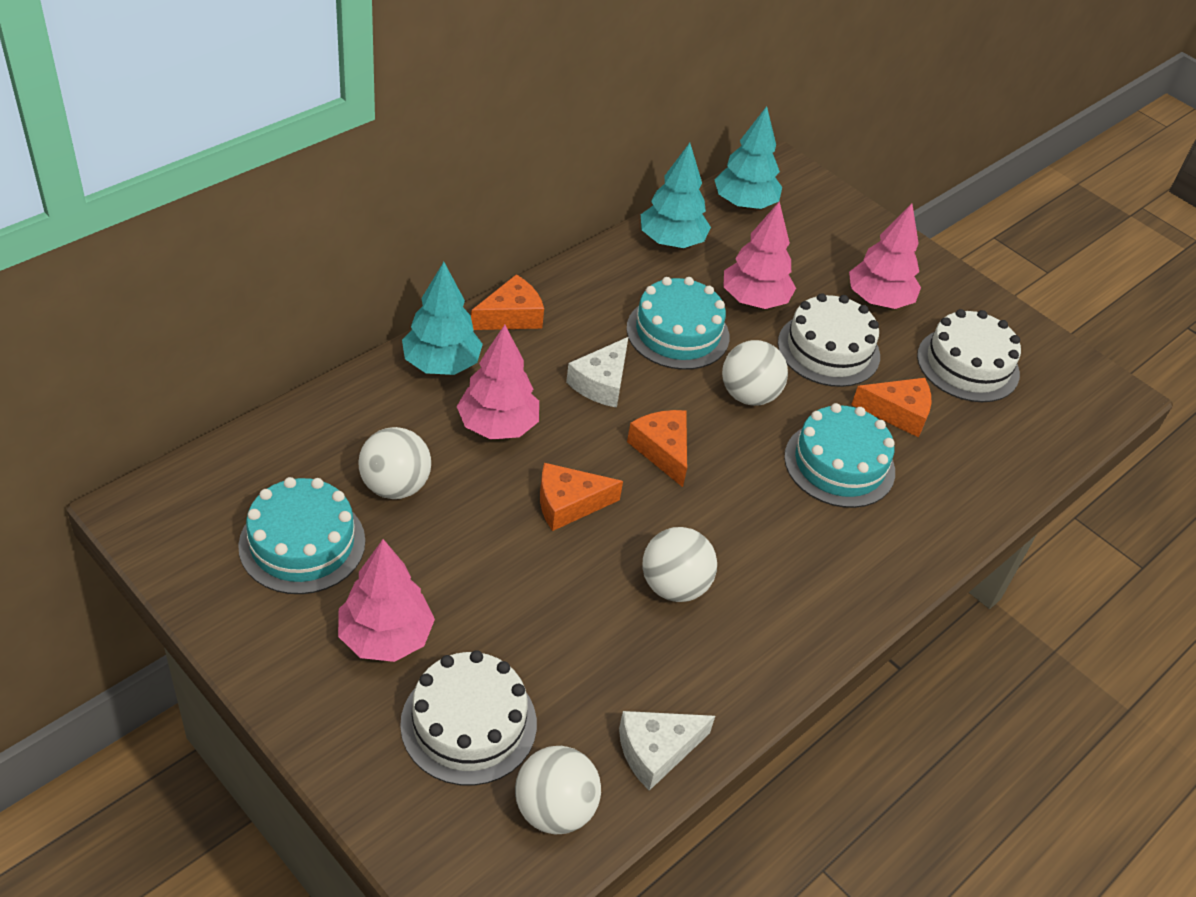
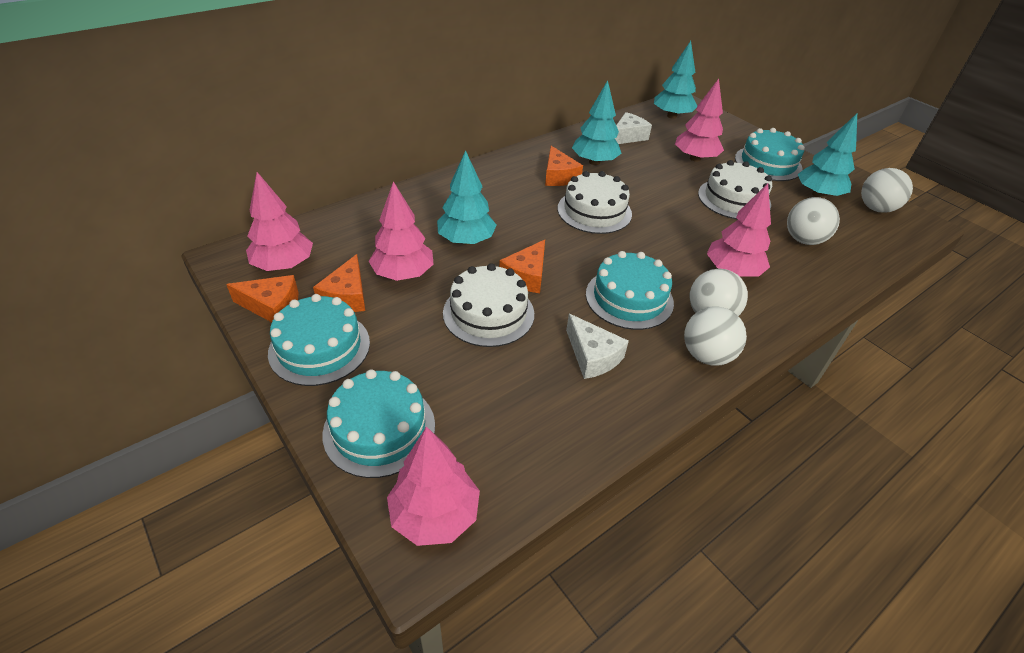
pink tree: [338,539,435,662] [456,325,539,440] [723,201,796,309] [849,203,921,309] = 4 -> [246,172,313,271] [369,181,434,281] [387,426,480,546] [675,79,724,162] [707,183,771,277] = 5
turquoise cake: [238,477,365,594] [626,277,730,370] [784,403,895,508] = 3 -> [268,294,370,386] [322,369,435,478] [586,251,674,330] [735,128,805,181] = 4
turquoise tree: [402,262,483,375] [641,143,711,248] [714,106,782,209] = 3 -> [437,150,496,245] [572,80,622,165] [654,41,697,119] [798,113,857,198] = 4

